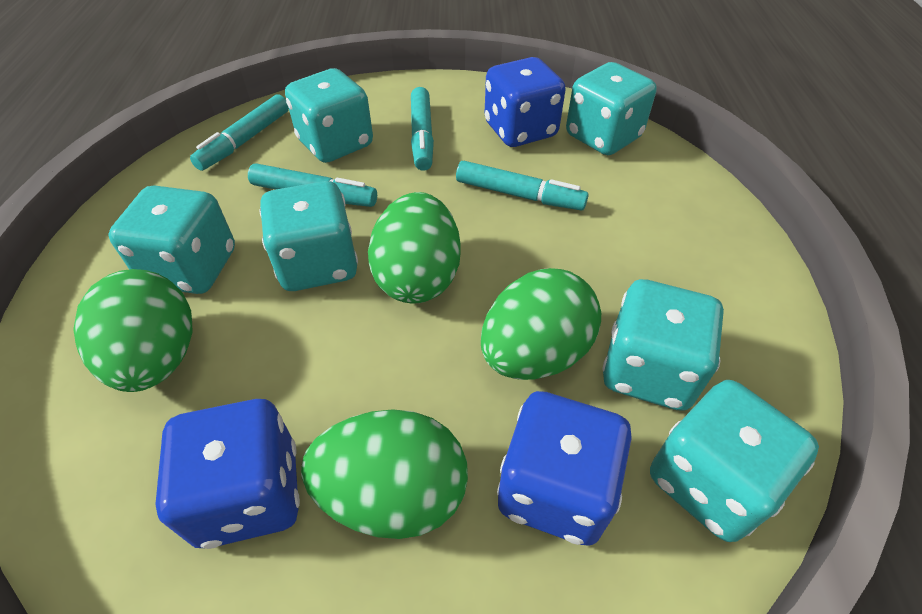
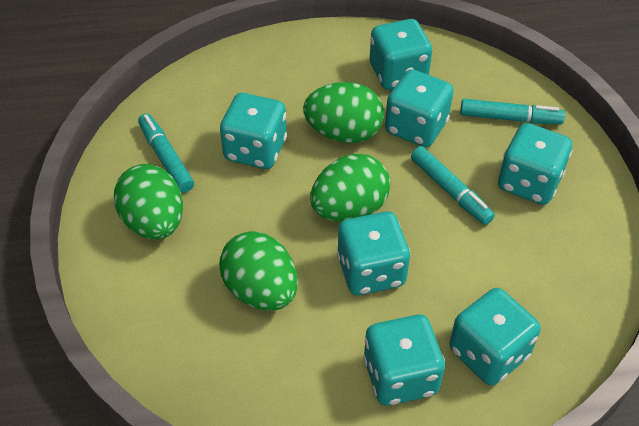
blue dice: [155,399,300,549] [484,57,566,147] [497,391,632,546] = 3 -> none = 0
turquoise dice: [108,186,235,294] [259,181,358,291] [285,68,373,163] [566,62,657,155] [602,279,724,411] [650,380,819,542] = 6 -> [220,93,287,169] [337,211,410,295] [363,314,445,406] [370,19,432,90] [385,69,454,147] [449,288,541,385] [498,123,572,205] = 7
turquoise marker: [190,94,289,171] [248,163,377,207] [411,87,434,171] [456,161,589,211] = 4 -> [138,114,194,193] [411,146,495,225] [460,99,565,124] = 3

